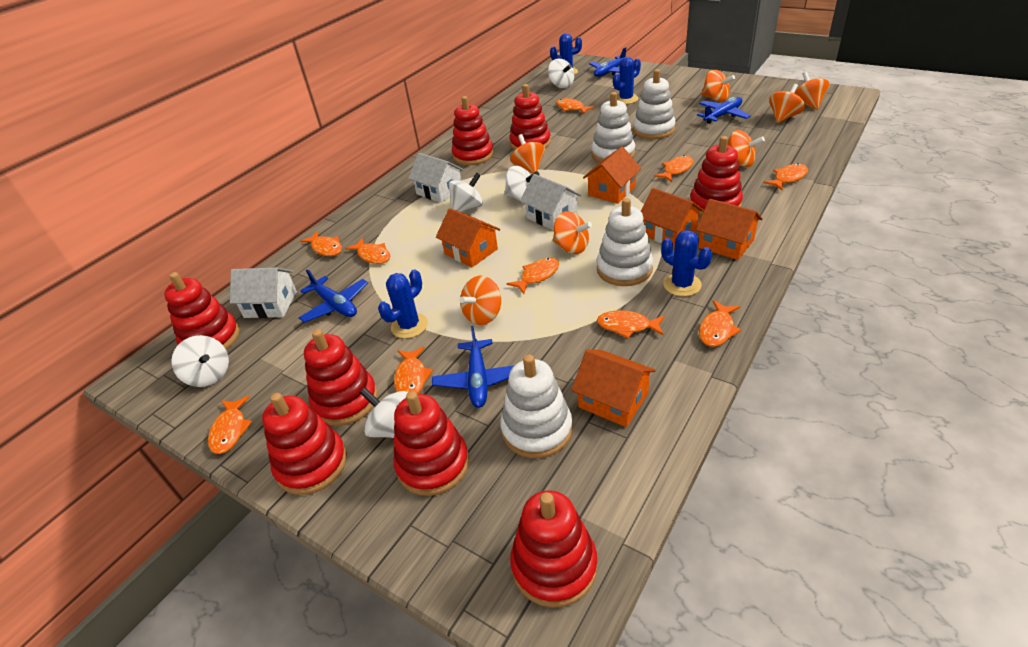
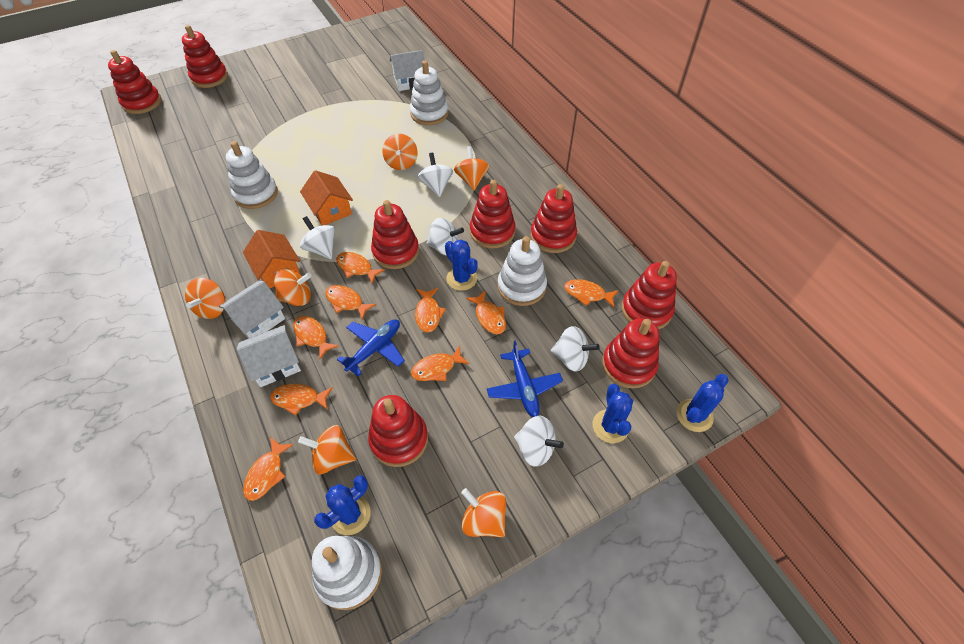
blue plane: [299,269,368,323] [432,326,513,408] [589,47,626,77] [697,97,751,124] = 4 -> [337,319,405,376] [487,341,563,417] = 2
orange fish: [208,396,252,454] [300,231,342,256] [345,238,390,264] [394,347,433,394] [507,258,559,294] [556,98,594,114] [597,310,665,338] [654,155,693,182] [699,300,741,347] [763,163,808,190] = 10 -> [243,437,294,501] [270,384,332,416] [293,316,339,360] [325,285,376,320] [336,252,385,283] [411,346,470,381] [415,288,446,332] [466,290,506,334] [564,279,619,307] = 9
orange house: [436,208,500,267] [571,349,656,427] [583,147,641,204] [641,188,704,248] [696,199,763,260] = 5 -> [243,230,300,288] [300,170,353,225] = 2
orange spinning top: [459,276,501,325] [510,134,545,174] [553,211,592,254] [701,70,735,102] [727,130,765,167] [769,84,805,123] [795,71,829,110] = 7 -> [185,278,226,319] [274,268,312,306] [298,425,356,475] [382,134,418,170] [454,146,489,191] [461,488,506,537] = 6

